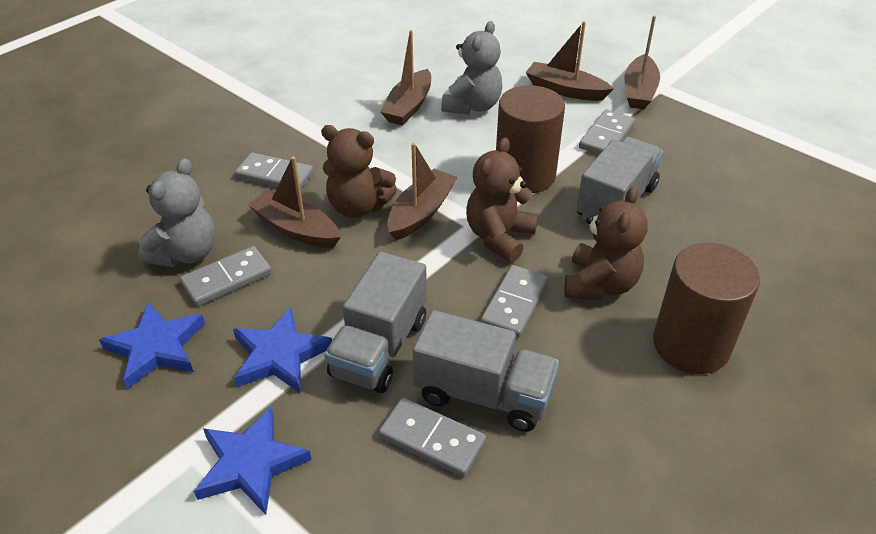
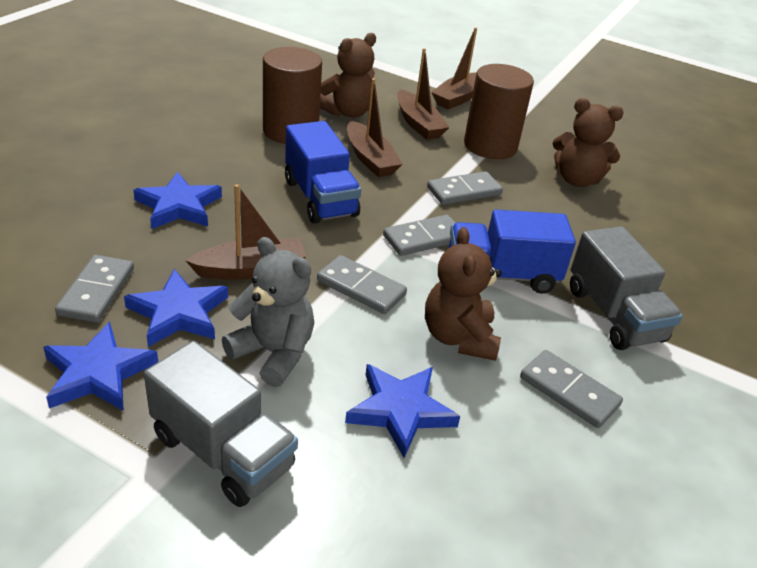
blue star: [99,302,205,389] [194,407,312,515] [233,307,332,393] = 3 -> [43,322,158,411] [124,269,228,347] [133,172,222,229] [345,364,460,458] = 4
blue truck: none = 0 -> [285,121,361,224] [449,210,576,294] = 2
brown boat: [248,156,341,248] [380,30,431,125] [387,143,457,240] [525,21,614,101] [624,15,660,109] = 5 -> [185,184,307,280] [347,78,403,177] [397,48,450,140] [431,27,477,109] = 4
grey teddy bear: [138,158,216,267] [441,21,502,115] = 2 -> [222,237,314,387] = 1
grey truck: [324,252,427,393] [413,310,559,432] [577,137,663,220] = 3 -> [144,341,298,507] [570,226,683,350] = 2

